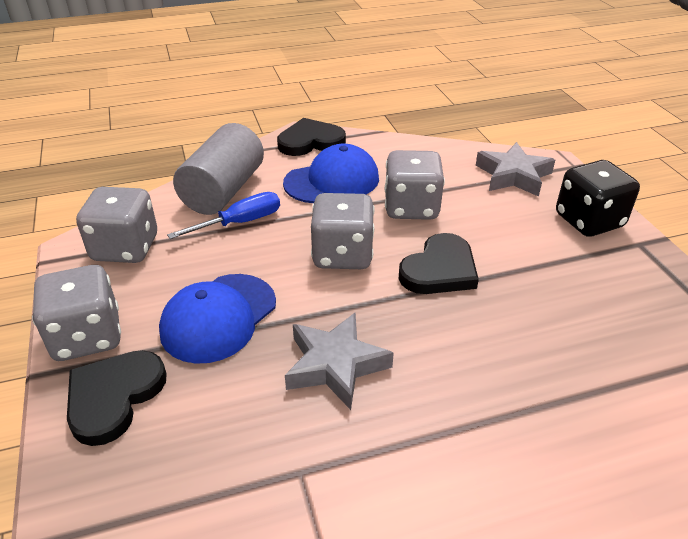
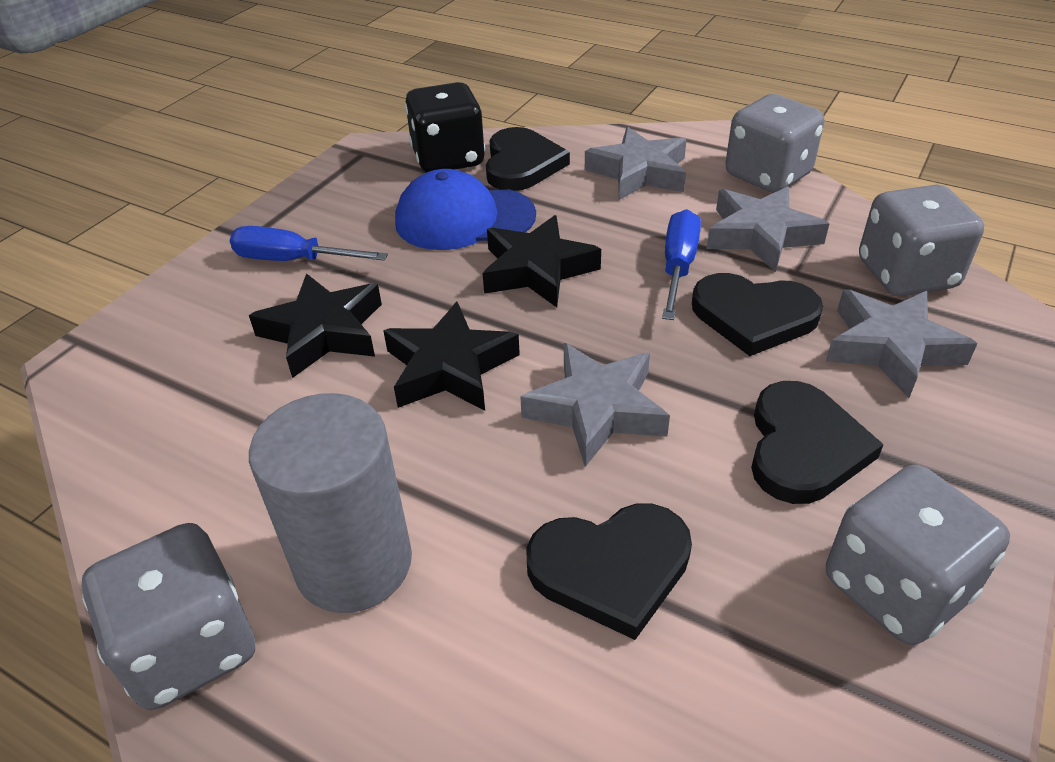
black heart: [67,350,166,446] [277,118,346,156] [399,233,479,294] = 3 -> [486,127,570,191] [526,504,692,640] [692,273,823,356] [751,381,884,504] = 4
black star: none = 0 -> [249,273,382,378] [383,302,520,411] [483,215,601,307] = 3
blue cap: [159,274,276,364] [283,144,379,203] = 2 -> [395,169,536,250] = 1
blue screwdriver: [167,192,280,239] = 1 -> [230,226,388,261] [662,209,701,320] = 2
grey star: [285,312,394,410] [476,142,555,197] = 2 -> [520,343,670,467] [585,127,687,200] [707,186,829,272] [826,289,978,398] = 4

